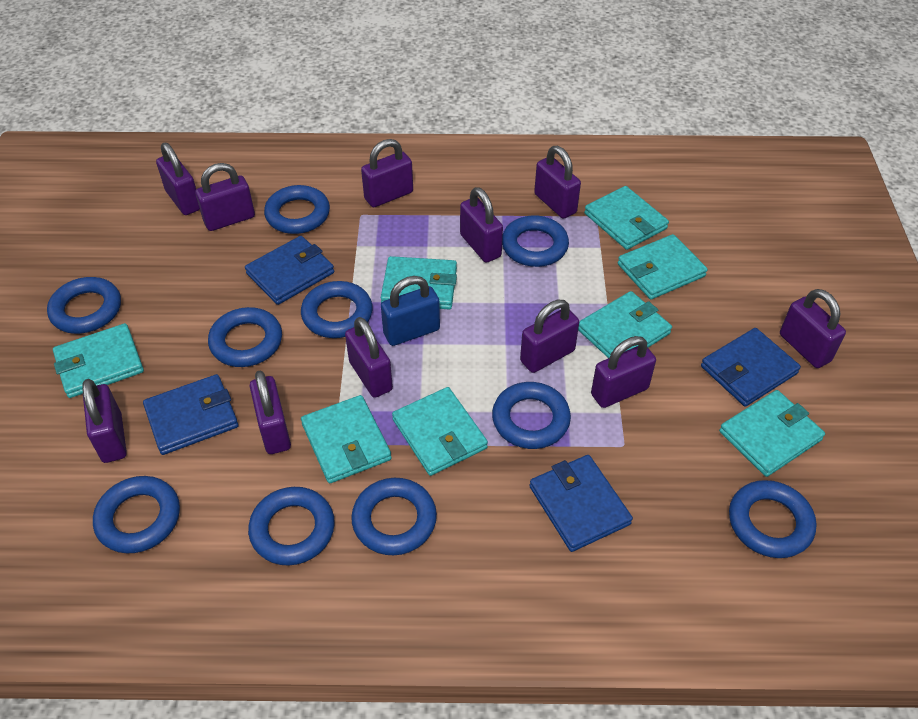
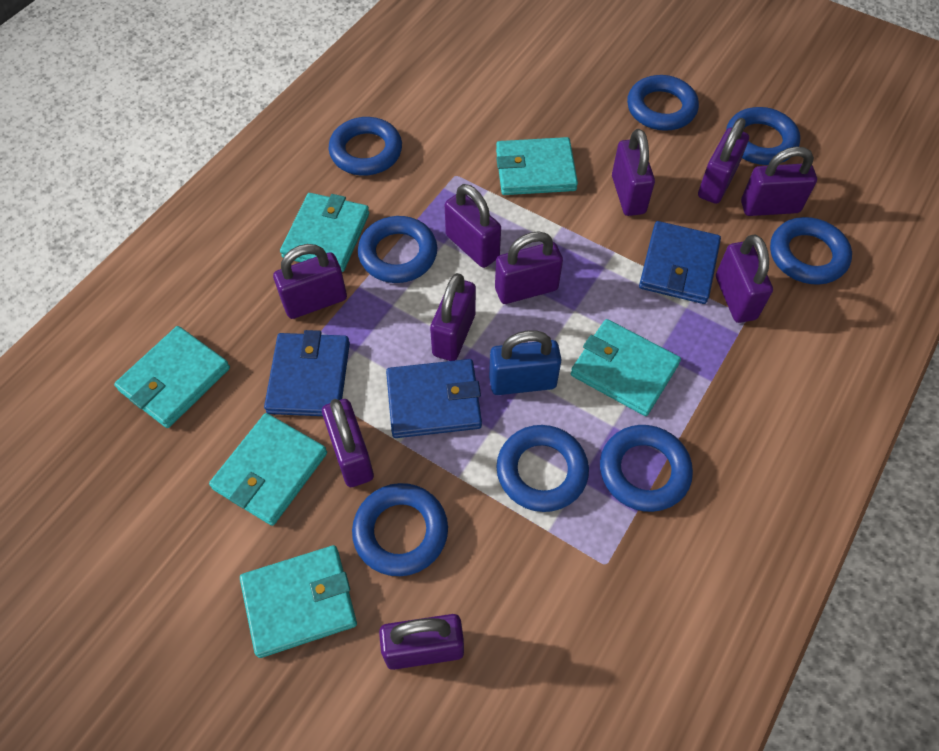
blue ring: [47,277,121,334] [93,476,180,553] [208,307,282,367] [248,487,335,565] [264,185,330,234] [301,281,373,338] [351,478,437,555] [492,382,571,449] [502,215,569,267] [729,480,816,558] = 10 -> [329,117,402,176] [352,483,448,576] [358,216,437,283] [496,425,589,512] [600,425,693,512] [627,75,699,131] [726,107,800,165] [770,217,852,285] = 8
blue wallet: [143,374,238,455] [245,236,334,305] [529,455,633,552] [701,328,801,407] = 4 -> [264,330,350,416] [386,359,482,438] [639,221,721,304] = 3
purple padlock: [82,379,127,463] [156,143,200,215] [195,163,255,231] [250,371,291,454] [345,317,393,398] [361,139,413,207] [460,187,503,263] [520,300,579,373] [534,146,581,219] [591,336,656,408] [780,289,846,368] = 11 -> [273,244,347,319] [322,399,374,487] [379,614,464,670] [430,273,476,361] [445,184,501,268] [495,231,563,304] [612,129,655,216] [698,118,749,204] [716,234,773,323] [741,147,817,216] = 10
turquoise wallet: [53,323,144,398] [301,395,392,483] [381,256,457,309] [392,387,488,476] [578,291,672,358] [584,186,669,250] [618,234,708,300] [719,390,825,477] = 8 -> [114,326,230,428] [209,413,327,526] [240,545,357,658] [280,193,369,272] [496,137,578,195] [571,319,681,416] = 6

